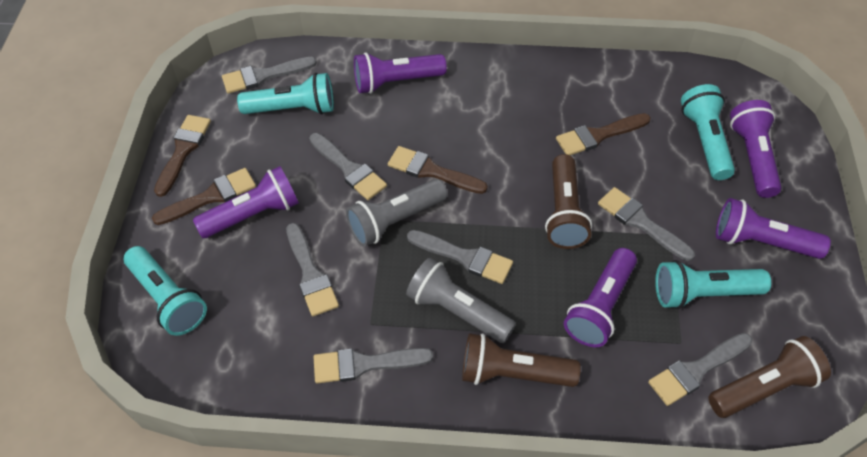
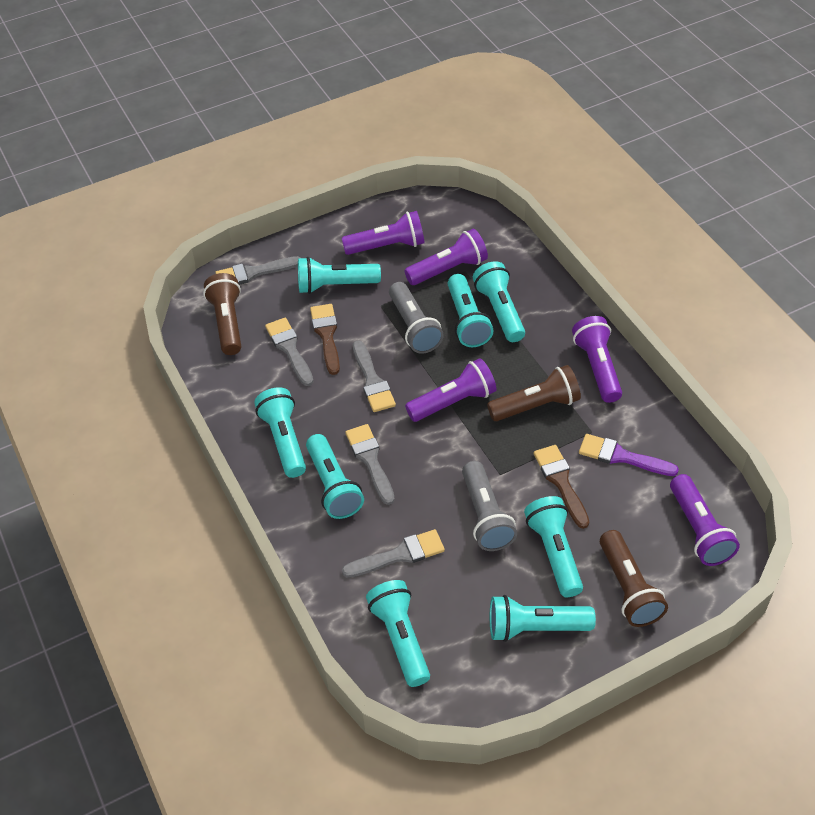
brown brush: [152,168,256,225] [154,115,211,197] [388,146,488,194] [556,113,651,155] = 4 -> [310,304,340,375] [534,445,589,529] = 2
grey brush: [222,57,317,94] [286,223,339,316] [309,133,387,200] [314,348,433,383] [407,230,513,284] [598,187,695,261] [648,333,752,406] = 7 -> [215,256,300,285] [265,318,313,386] [342,529,445,578] [345,424,395,505] [353,340,396,412] = 5
purple brush: none = 0 -> [579,434,679,476] = 1
turquoise flashlight: [124,246,207,336] [237,73,334,114] [655,260,771,309] [681,84,735,180] = 4 -> [254,387,306,478] [298,257,381,294] [306,434,364,519] [366,580,430,687] [448,274,493,347] [473,261,525,342] [490,595,596,642] [524,496,583,597] = 8

